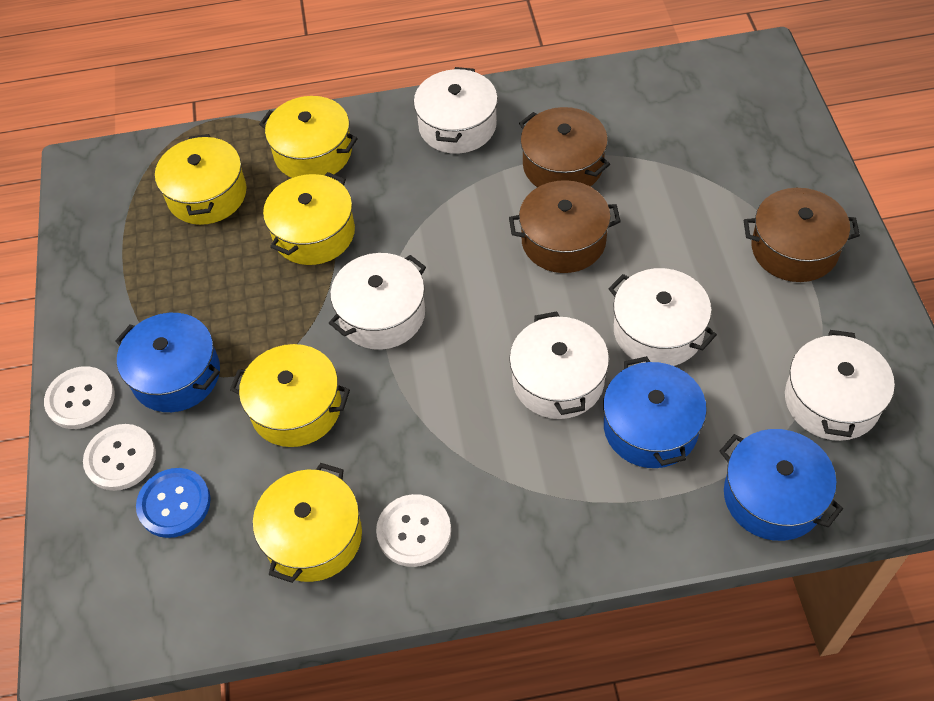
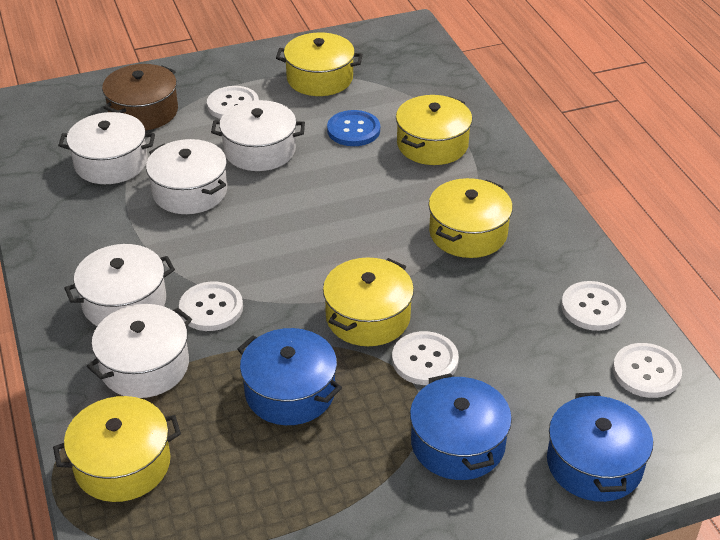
brown pot: [509,180,621,273] [519,107,610,187] [744,188,860,282] = 3 -> [102,64,178,131] = 1
white button: [44,366,115,429] [83,424,156,491] [376,494,451,567] = 3 -> [179,281,243,331] [207,86,259,119] [392,331,459,385] [561,281,626,331] [613,343,682,398] = 5

